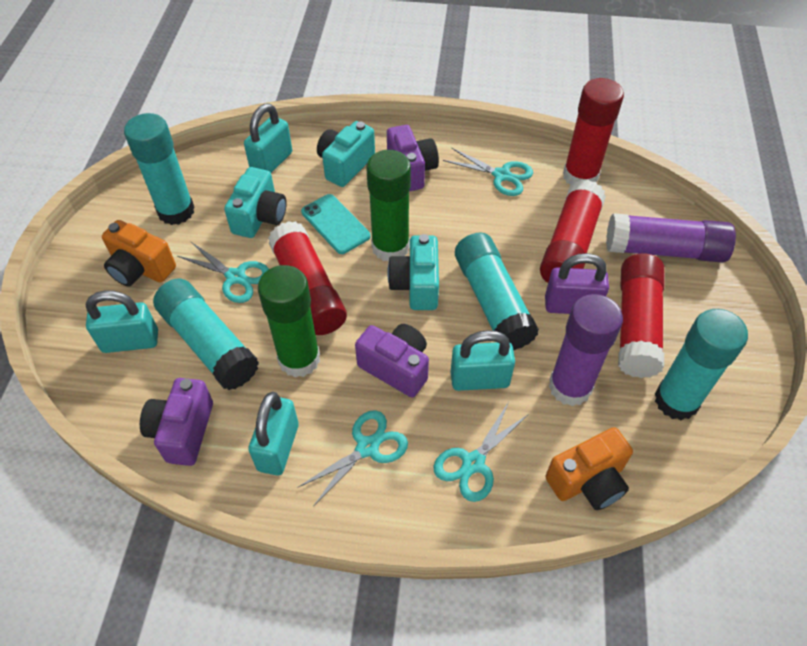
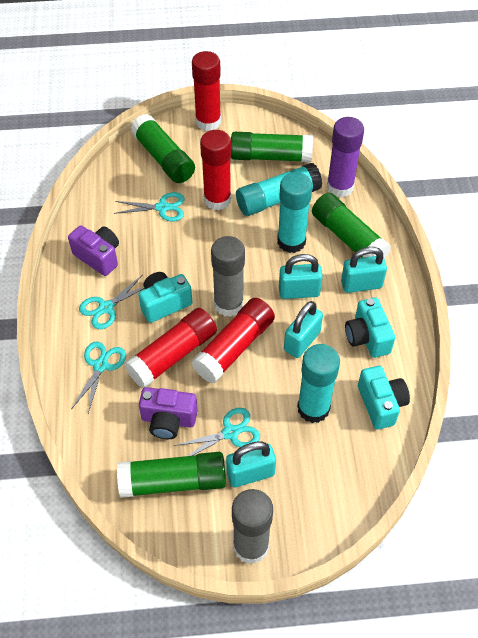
green glue stick: [258,265,320,378] [366,150,411,261] = 2 -> [117,452,226,498] [131,114,195,183] [231,132,313,162] [312,193,391,259] = 4
grey glue stick: none = 0 -> [211,236,245,317] [232,489,273,564] = 2
orange camera: [102,220,176,287] [545,427,633,510] = 2 -> none = 0
purple camera: [140,378,213,466] [355,324,429,397] [387,125,439,192] = 3 -> [68,225,119,276] [139,387,198,439] = 2
purple glue stick: [549,294,623,406] [606,213,736,262] = 2 -> [327,117,364,198] = 1
purple padlock: [545,253,609,314] = 1 -> none = 0
turquoise glue stick: [124,113,195,225] [153,278,259,390] [455,232,539,350] [655,309,748,420] = 4 -> [236,163,322,216] [277,172,312,253] [297,344,340,423] = 3
turquoise phone: [301,194,370,254] = 1 -> none = 0

